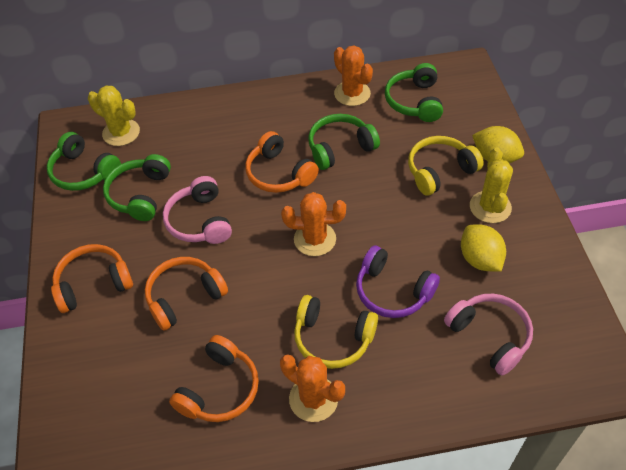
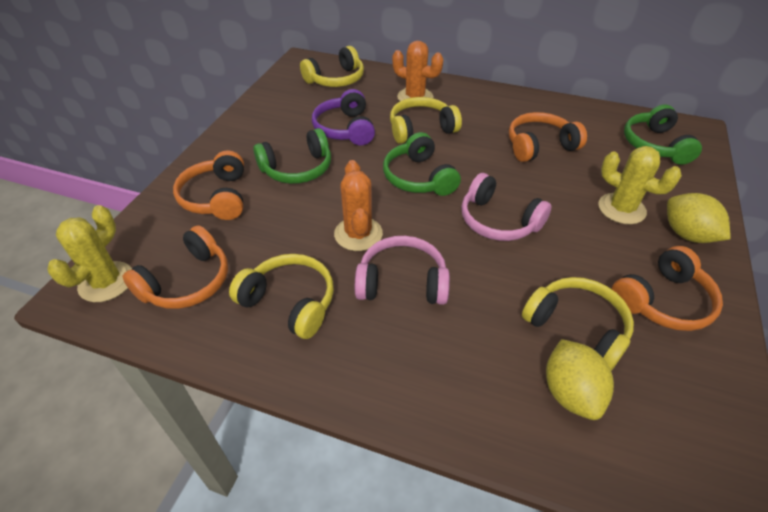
green headphones: [47,132,121,191] [103,154,171,221] [308,114,380,170] [385,63,443,122] = 4 -> [253,128,331,184] [383,132,461,196] [624,104,702,165] = 3
orange cactus: [280,354,345,422] [281,192,346,256] [334,46,373,106] = 3 -> [334,160,383,251] [392,41,443,107] = 2
yellow headphones: [294,295,378,369] [408,136,484,196] = 2 -> [229,254,334,339] [300,46,364,87] [390,97,462,144] [522,277,634,371] = 4

